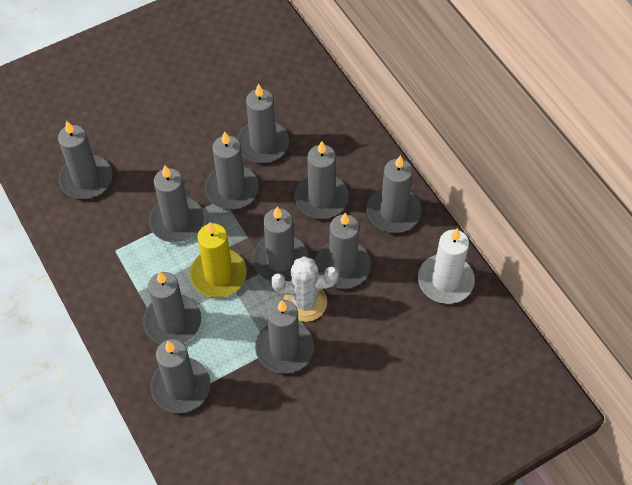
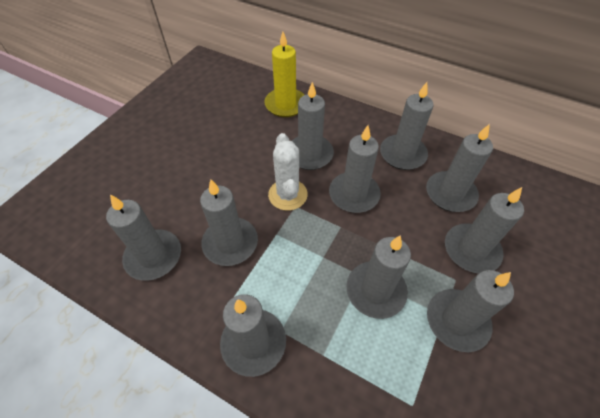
grey candle: [58,121,113,199] [143,271,201,344] [149,165,204,243] [150,339,210,413] [204,132,259,210] [237,84,289,163] [252,206,308,281] [255,299,314,374] [294,141,349,219] [315,213,371,289] [367,155,421,233] = 11 -> [106,194,181,281] [200,179,258,266] [220,294,286,377] [292,82,334,170] [329,125,381,213] [347,236,411,319] [380,82,434,170] [426,124,493,212] [427,270,514,352] [445,187,524,273] = 10
white candle: [418,228,475,304] = 1 -> none = 0

